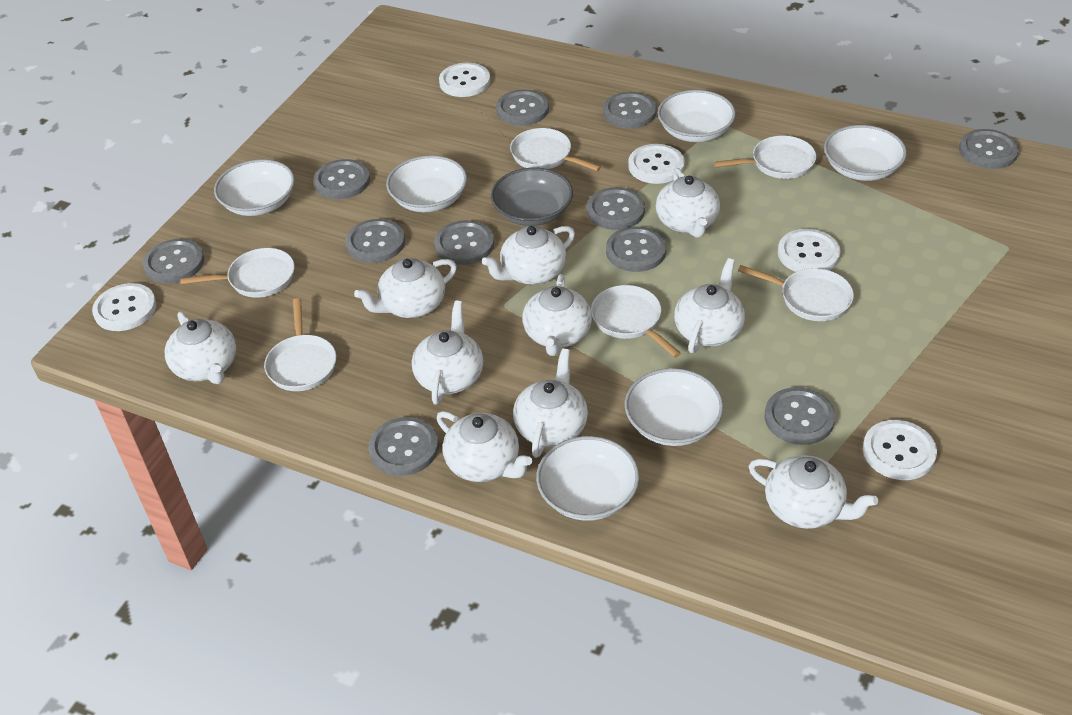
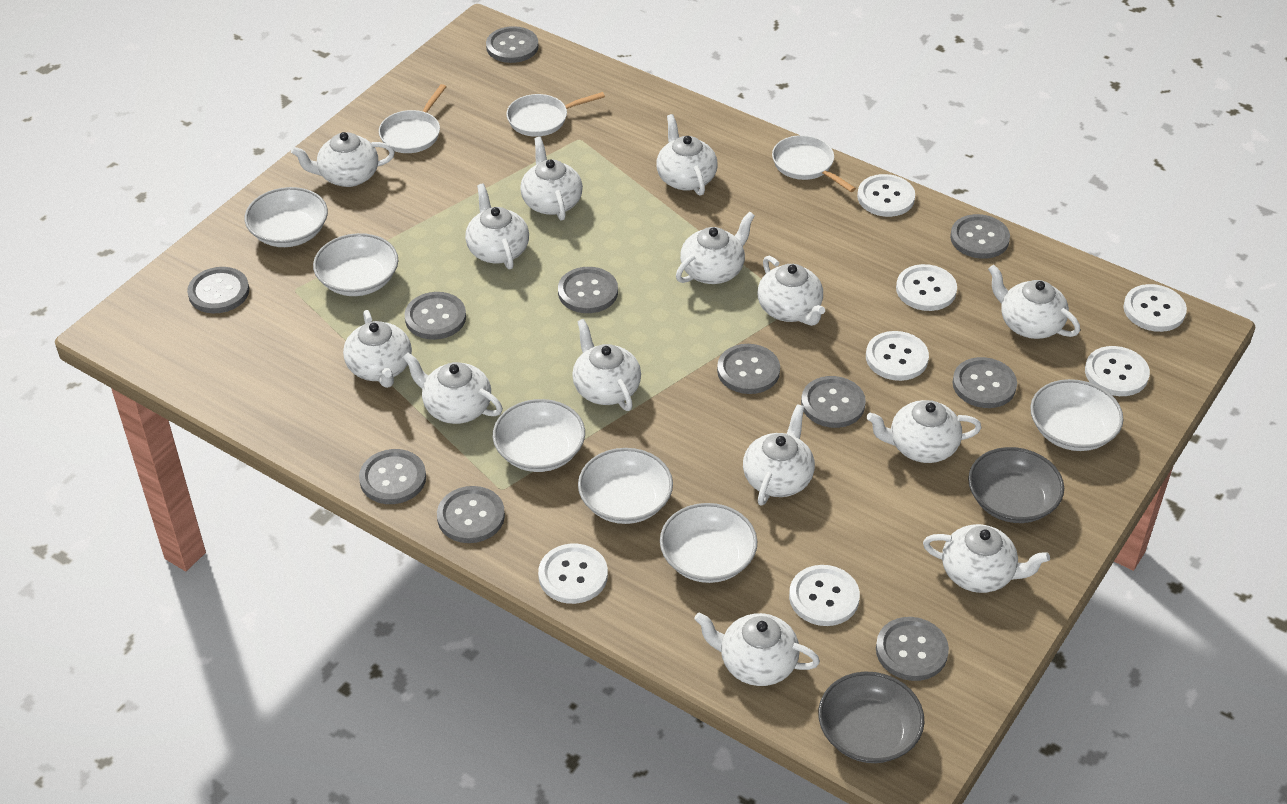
grey bowl: [491,168,573,226] = 1 -> [818,672,924,763] [968,447,1064,523] = 2
white button: [92,283,157,331] [439,63,490,97] [628,144,685,184] [778,229,840,272] [863,420,937,480] = 5 -> [538,544,608,604] [789,565,860,626] [857,174,915,217] [866,331,929,381] [896,264,957,311] [1085,346,1150,396] [1123,284,1187,332] = 7
white pan: [180,248,295,298] [264,298,336,391] [510,128,601,171] [591,285,681,358] [714,136,816,179] [738,265,854,321] = 6 -> [379,84,446,153] [506,92,605,137] [772,135,856,192] = 3
white teapot: [165,311,236,384] [354,258,457,318] [412,301,483,405] [437,411,532,482] [482,226,575,285] [513,348,588,458] [523,274,592,356] [656,168,720,238] [674,258,745,353] [748,455,878,529] = 10 -> [291,132,395,187] [343,310,412,388] [403,352,503,424] [465,184,529,269] [520,137,583,221] [572,319,641,411] [656,114,718,196] [676,212,755,284] [694,612,820,686] [743,404,815,505] [758,256,825,326] [867,400,982,463] [923,524,1050,593] [988,265,1080,339] = 14

